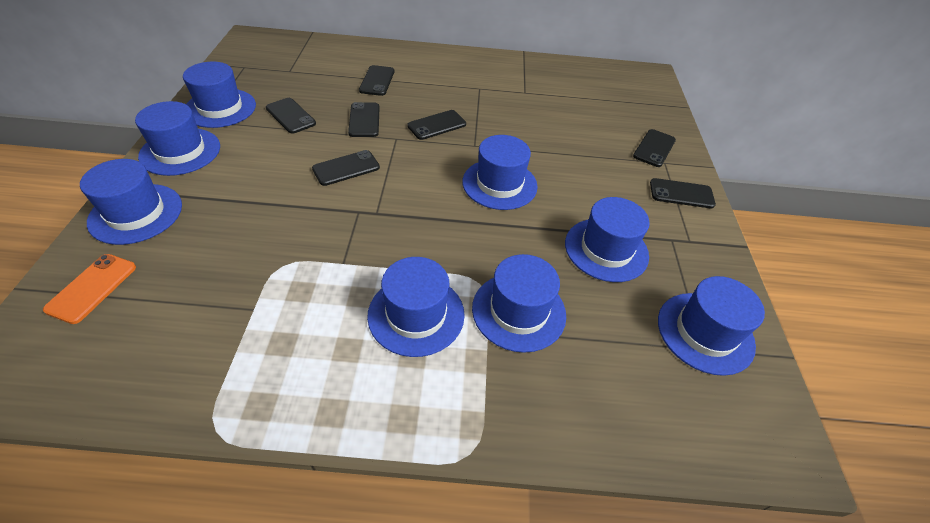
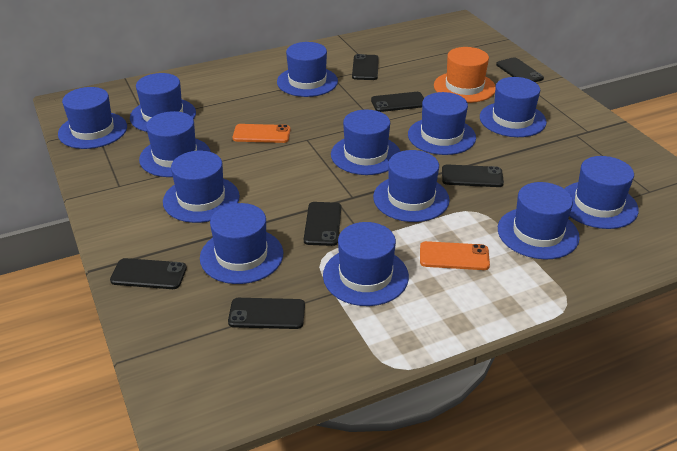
blue hat: [80,159,182,245] [135,101,220,176] [183,62,256,128] [367,257,465,357] [462,135,538,210] [472,254,566,353] [565,197,650,282] [658,276,765,376] = 8 -> [58,87,127,149] [130,73,196,132] [139,111,211,177] [163,151,240,223] [200,203,283,284] [277,42,338,97] [323,222,409,306] [331,110,401,175] [373,150,450,222] [408,92,476,155] [480,77,547,137] [498,182,580,259] [564,156,639,229] = 13
orange hat: none = 0 -> [434,47,496,103] = 1
orange phone: [43,254,136,324] = 1 -> [233,124,290,143] [420,241,490,270] = 2

